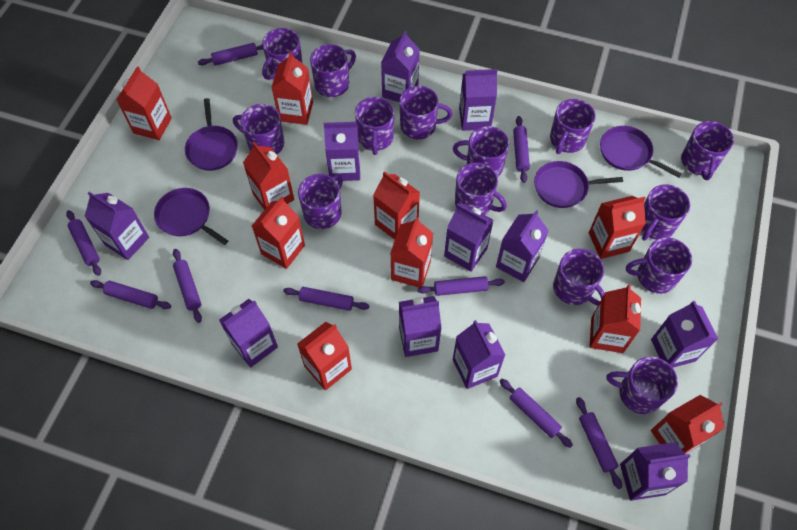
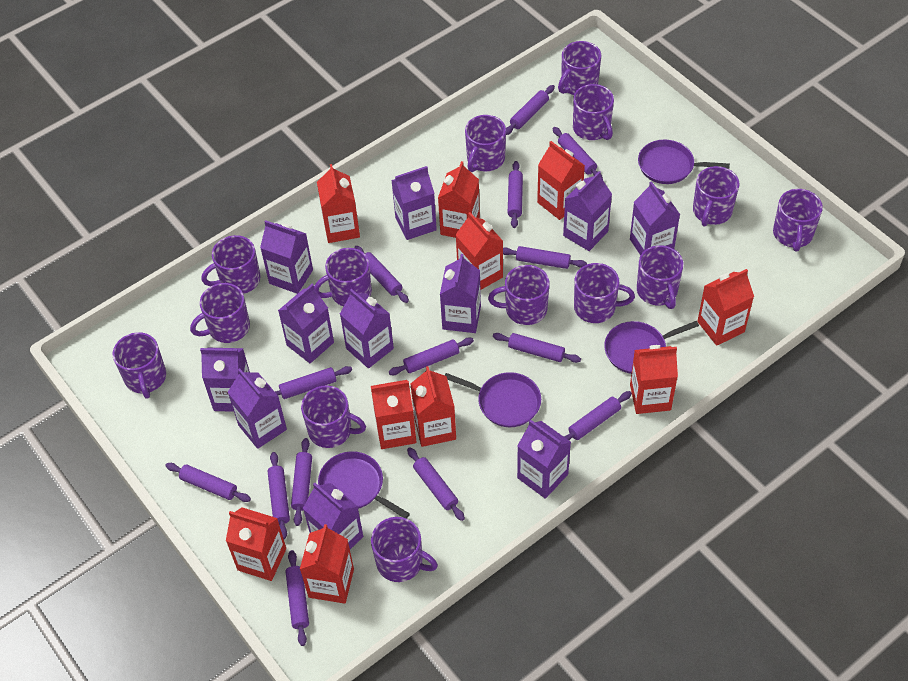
purple rolling pin: [66,210,101,276] [90,280,171,309] [173,249,202,323] [198,43,263,66] [283,287,370,311] [418,276,505,296] [500,379,573,448] [513,116,530,183] [576,397,622,489] = 9 -> [165,463,251,502] [268,452,290,539] [275,366,352,399] [285,550,309,646] [291,438,312,526] [354,246,409,303] [389,337,474,375] [407,447,465,521] [493,333,581,363] [503,246,587,269] [506,85,555,135] [508,161,523,228] [553,127,603,180] [564,391,632,440] = 14

